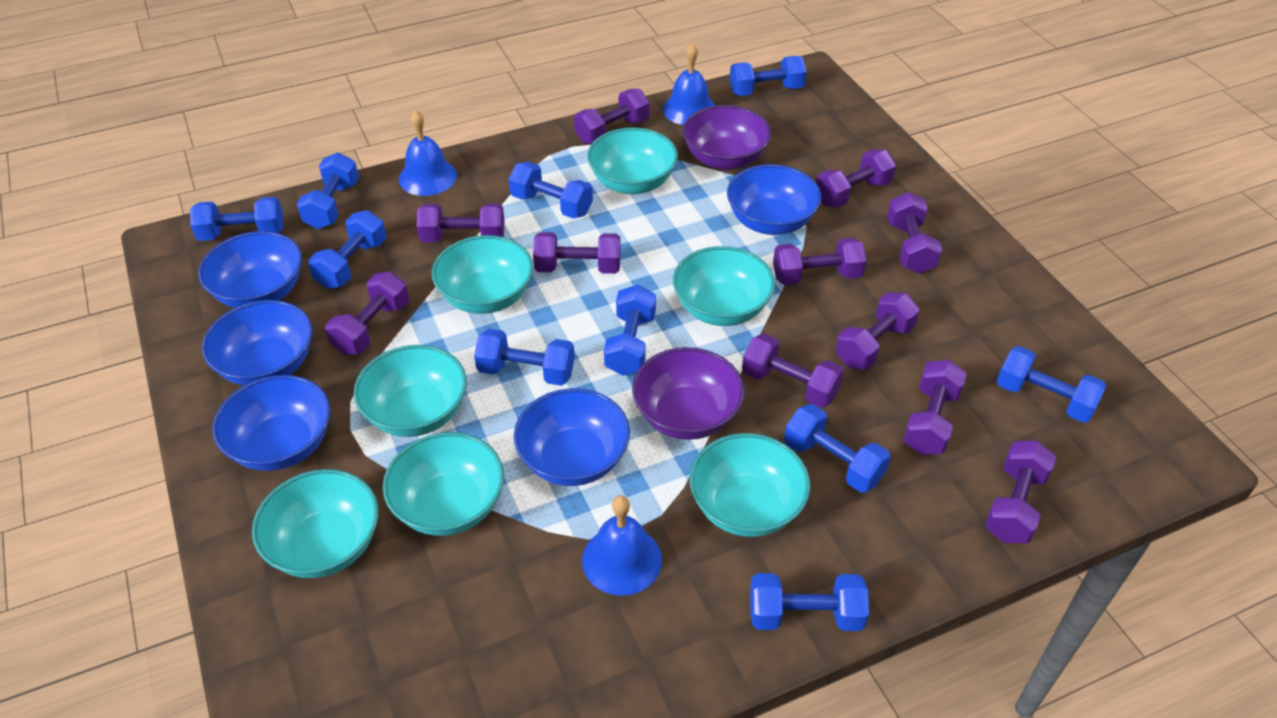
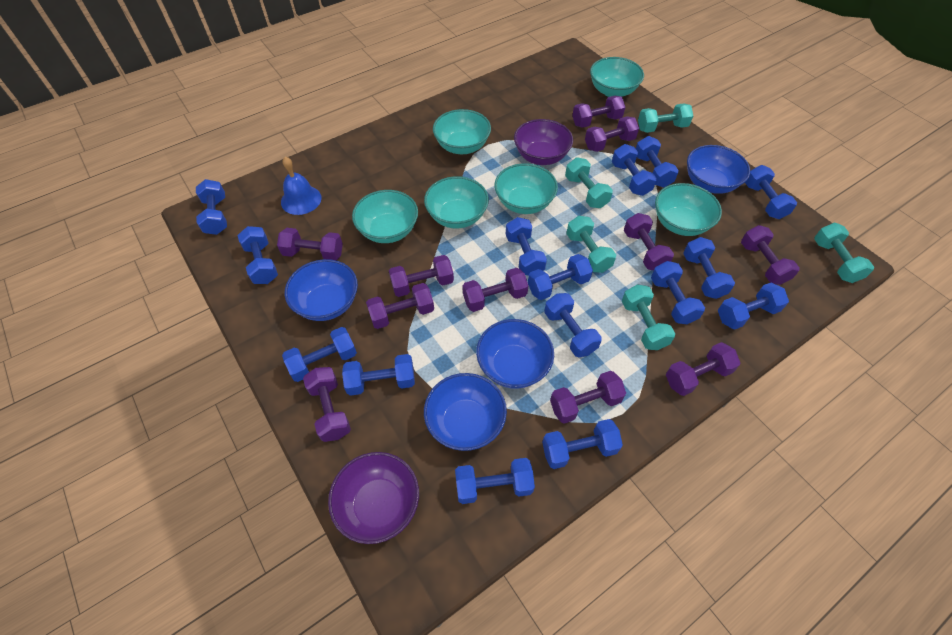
blue bell: [399,110,457,196] [582,496,662,596] [663,43,715,125] = 3 -> [281,157,321,215] = 1
blue bowl: [198,231,302,308] [202,300,312,386] [213,375,331,471] [514,388,630,486] [727,164,821,235] = 5 -> [285,259,358,321] [424,373,507,451] [476,319,554,389] [687,145,750,194] = 4
blue dumbbell: [190,197,284,241] [297,152,359,229] [308,210,386,289] [474,329,575,386] [509,162,593,219] [604,285,656,376] [730,56,807,96] [750,573,869,631] [784,404,891,493] [997,346,1106,423] = 10 -> [196,179,227,235] [237,226,278,284] [282,327,357,382] [342,354,415,396] [455,458,535,504] [506,217,547,276] [528,254,593,300] [542,419,623,469] [544,293,602,357] [612,144,657,196] [636,136,679,187] [651,261,705,324] [683,237,735,299] [718,283,789,330] [745,165,797,219] = 15
turquoise bowl: [252,469,379,578] [354,345,467,437] [383,432,504,536] [432,235,533,314] [587,127,678,194] [673,246,775,326] [690,433,810,537] = 7 -> [352,190,418,243] [424,176,489,229] [433,109,491,154] [494,163,558,214] [590,57,644,97] [655,183,722,236] = 6
turquoise dumbbell: none = 0 -> [565,157,613,208] [566,216,616,273] [622,284,675,350] [638,103,693,133] [814,223,874,283] = 5

